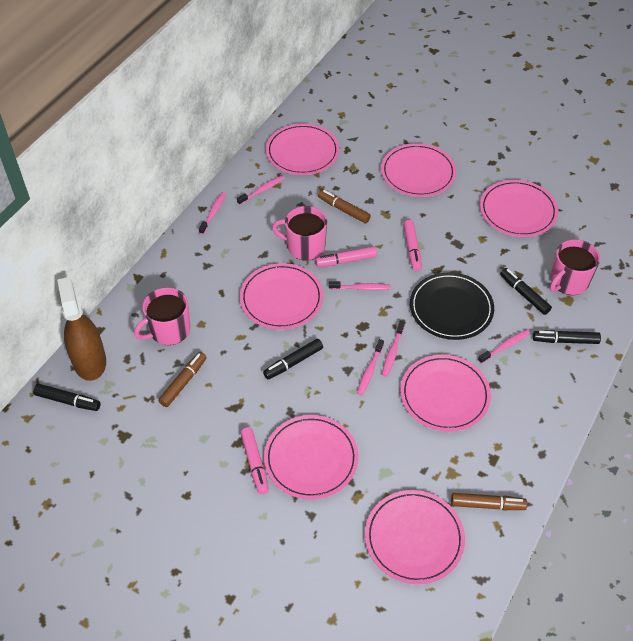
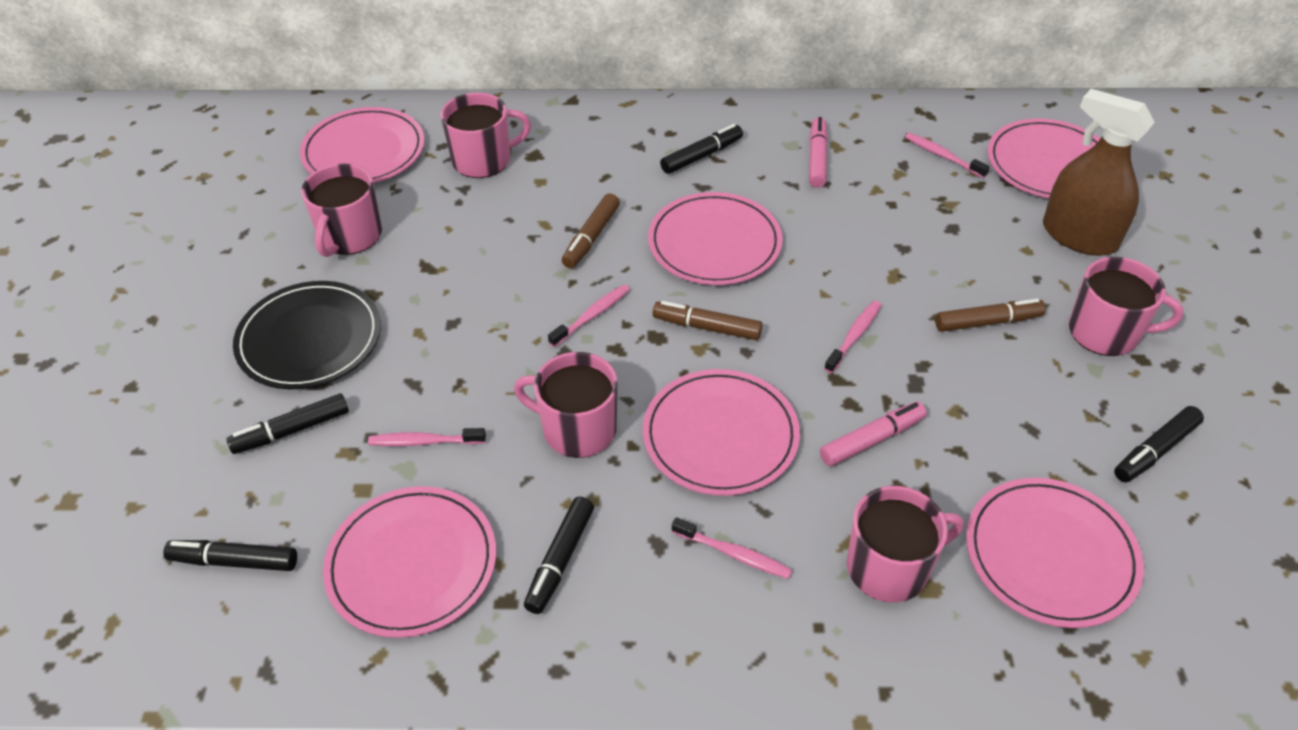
black marker: [33,384,101,411] [263,339,323,379] [500,268,552,315] [533,330,601,344] = 4 -> [163,540,297,571] [226,393,349,454] [524,497,594,614] [660,124,743,174] [1114,406,1204,482] = 5
pink marker: [240,427,269,494] [315,246,377,267] [403,220,422,271] = 3 -> [809,117,828,188] [820,402,927,466] = 2
pink mug: [134,287,190,345] [272,206,327,261] [550,239,600,295] = 3 -> [301,164,382,257] [440,93,531,178] [514,352,618,458] [847,486,964,602] [1069,257,1184,356] = 5
pink plate: [240,263,323,330] [264,415,358,500] [266,123,339,175] [365,490,465,584] [381,143,456,197] [400,355,491,432] [480,180,558,237] = 7 -> [300,107,425,183] [323,486,496,638] [643,369,800,496] [648,192,783,285] [966,478,1144,628] [988,118,1100,198] = 6
pink toothbrush: [199,192,226,235] [237,175,285,205] [329,281,391,290] [357,339,384,396] [382,321,405,377] [478,329,530,364] = 6 -> [368,428,486,446] [548,284,630,347] [672,517,792,579] [824,301,881,373] [905,133,990,178] = 5

